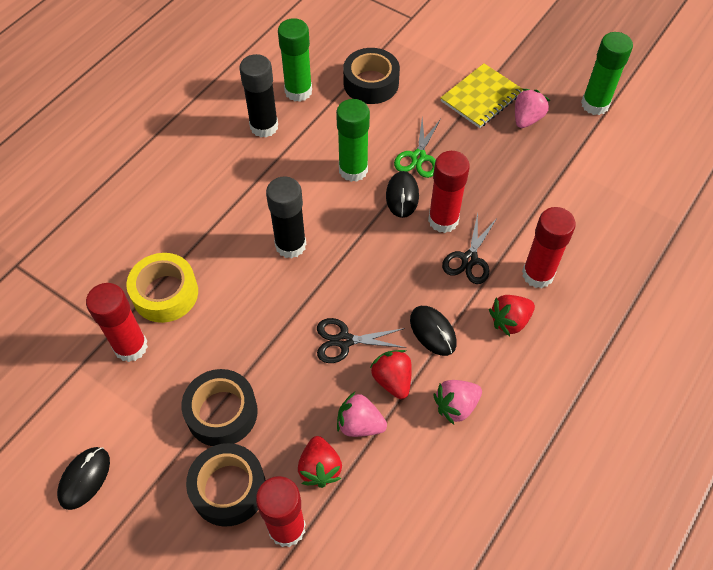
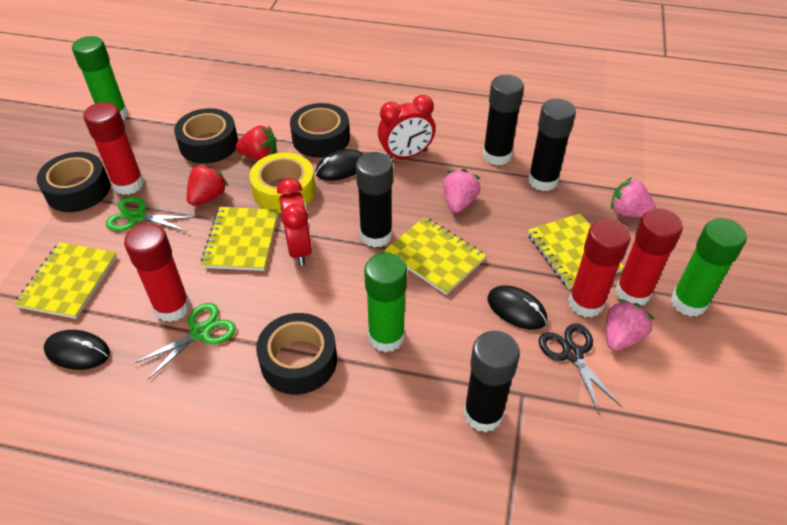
black glue stick: [240,54,278,137] [266,177,306,259] = 2 -> [356,152,393,248] [464,331,520,432] [483,75,524,166] [528,99,576,191] = 4
black scissors: [317,318,407,363] [442,213,497,284] = 2 -> [539,324,622,414] = 1
black tape: [181,369,258,446] [186,443,265,527] [343,48,400,104] = 3 -> [37,152,110,212] [174,108,238,164] [256,313,337,394] [290,103,350,158] = 4
green scissors: [394,118,441,178] = 1 -> [106,196,196,232] [134,303,236,380] = 2
red clock: none = 0 -> [277,178,312,266] [378,95,435,158] = 2
red strawberry: [298,436,342,488] [370,350,412,399] [489,295,535,336] = 3 -> [187,164,229,206] [236,125,277,160] = 2
yellow notebook: [441,64,523,128] = 1 -> [14,242,117,319] [201,207,278,271] [384,217,486,295] [528,213,624,289] = 4

